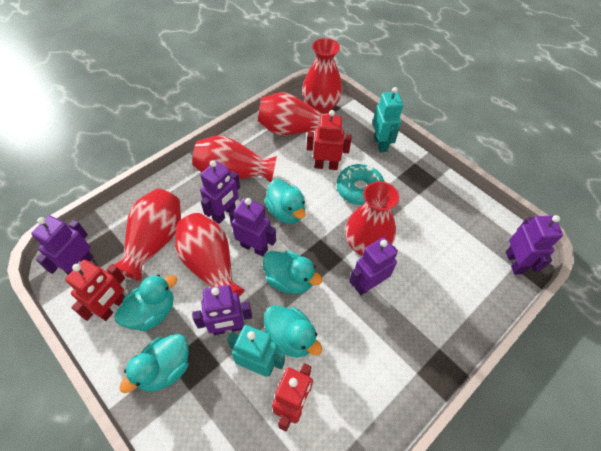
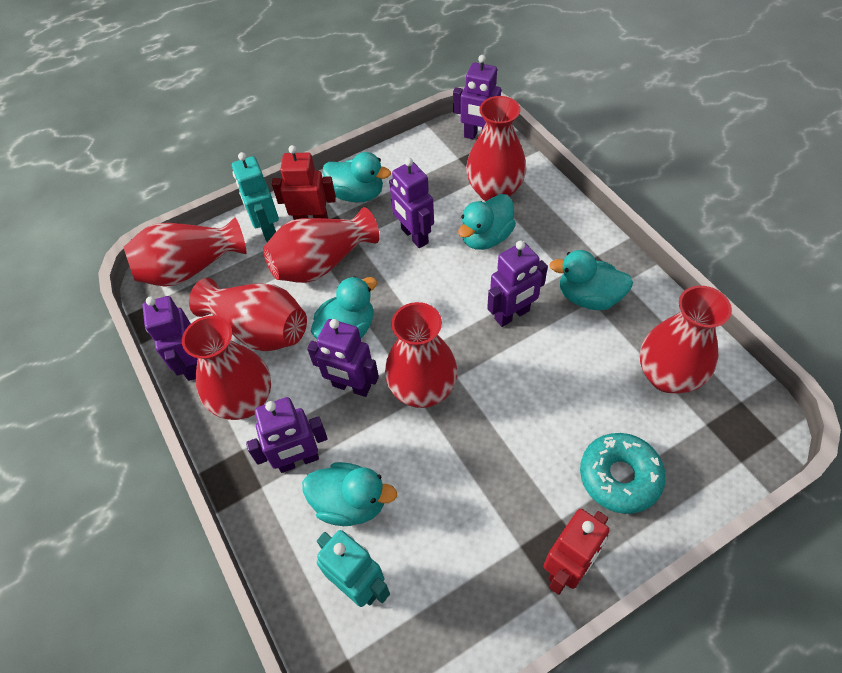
red robot: [65,260,125,321] [272,363,313,431] [307,110,352,170] = 3 -> [272,145,336,220] [544,509,609,595] = 2
red vase: [114,189,181,281] [175,213,245,296] [192,135,277,182] [258,92,335,135] [302,38,343,114] [345,181,399,256] = 6 -> [124,217,247,287] [182,316,271,420] [189,278,307,351] [263,207,380,283] [385,302,458,408] [466,96,526,201] [640,286,732,394] = 7

